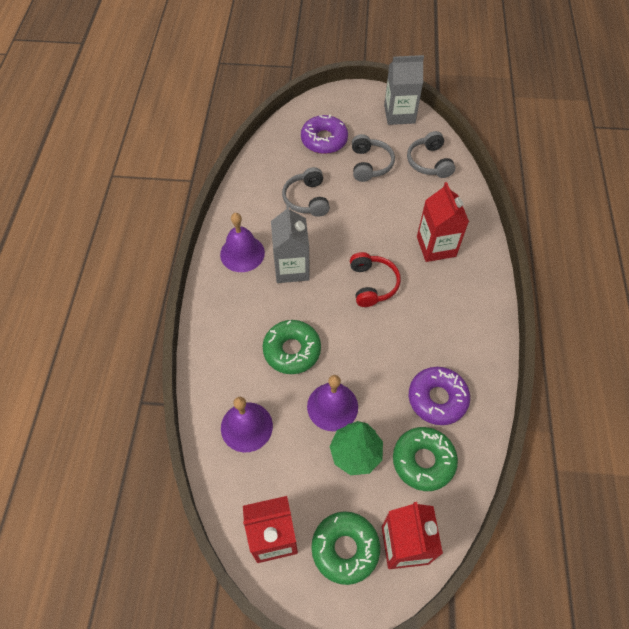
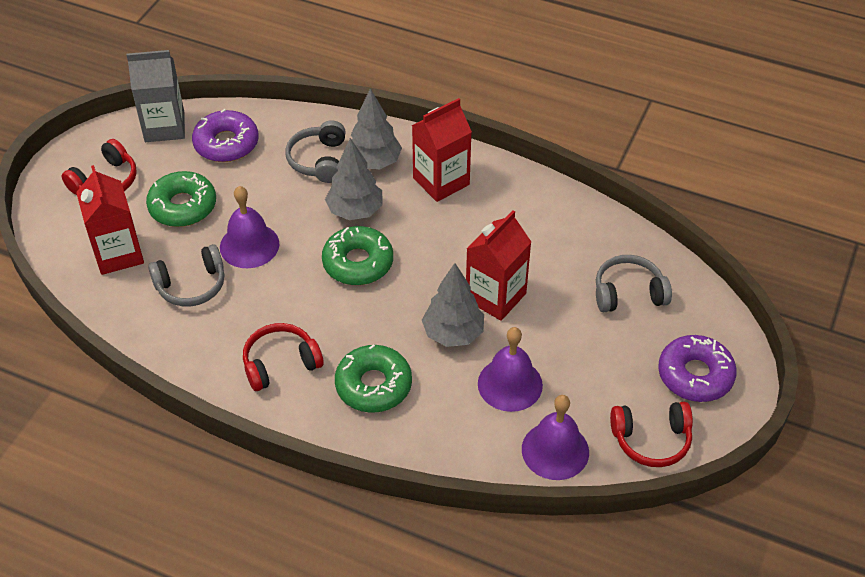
green tree: [329,421,383,475] = 1 -> none = 0
grey carton: [271,204,310,283] [384,55,424,125] = 2 -> [126,50,185,142] = 1
grey tree: none = 0 -> [325,138,383,220] [346,88,402,169] [422,263,484,347] = 3
red headphones: [350,252,401,307] = 1 -> [62,139,137,195] [243,323,324,391] [610,402,693,467] = 3

